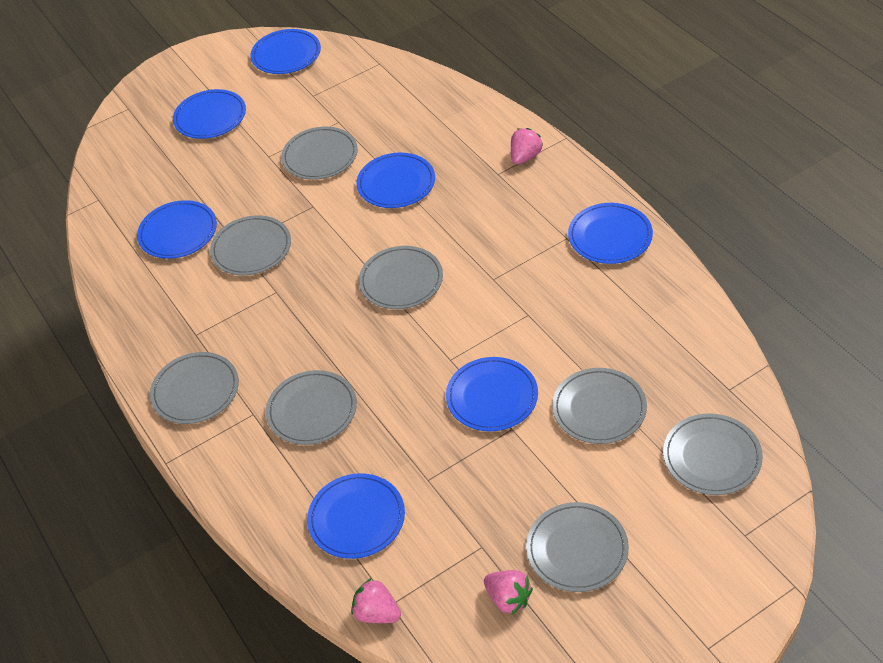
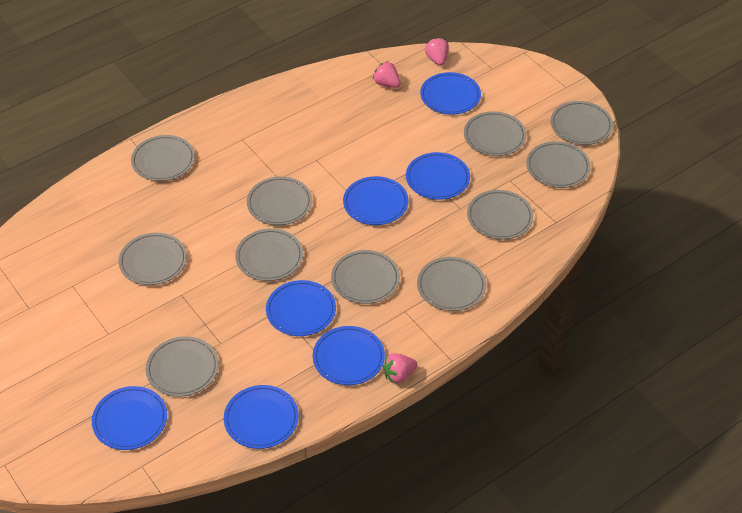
grey plate: [150,352,239,424] [210,215,291,275] [266,370,357,445] [281,127,358,180] [359,246,443,309] [526,502,629,592] [552,368,647,444] [663,413,763,495] = 8 -> [119,233,187,285] [131,135,195,181] [146,336,219,397] [235,229,303,281] [247,177,312,225] [331,250,400,304] [417,257,486,311] [464,111,526,156] [467,190,533,240] [526,141,591,188] [551,101,613,145] = 11

